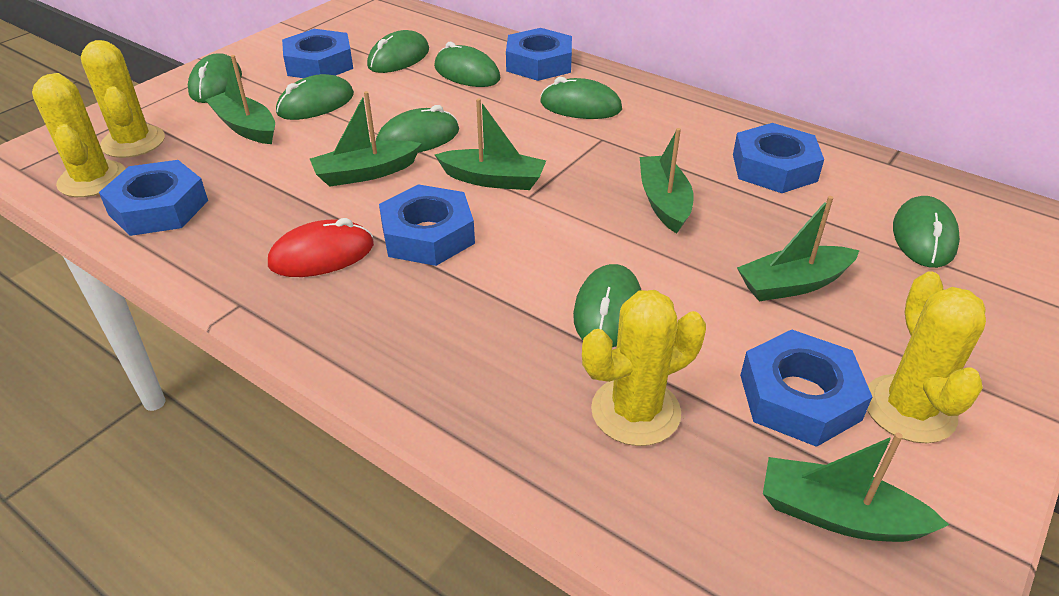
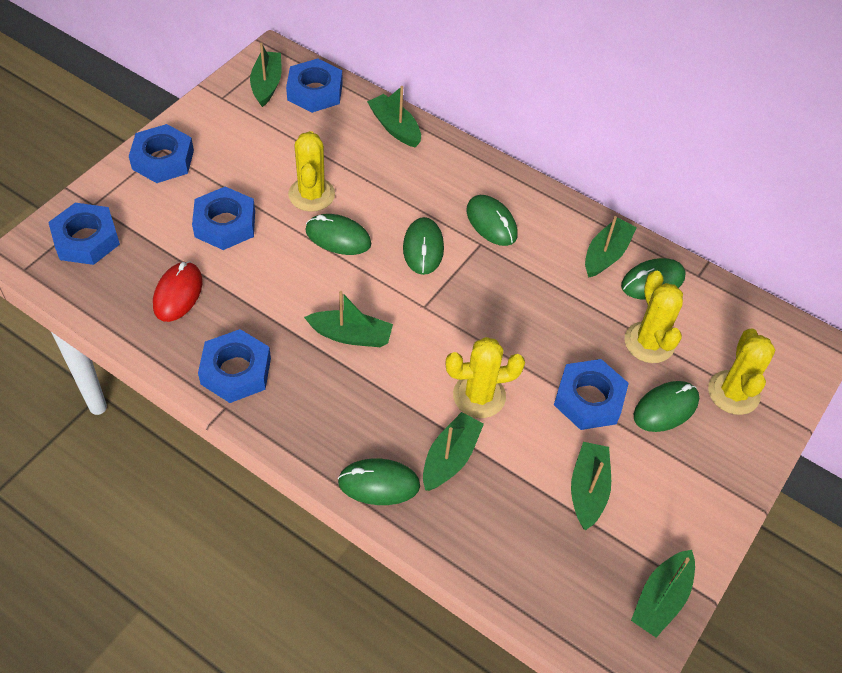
green boat: [206,55,275,144] [310,91,422,187] [435,98,546,190] [640,128,694,233] [737,196,860,301] [763,433,949,542] = 6 -> [250,42,282,107] [304,291,393,347] [367,86,421,147] [423,412,484,491] [571,442,611,530] [585,216,637,278] [631,550,695,638] = 7
green mouse: [188,53,242,103] [276,74,354,120] [367,30,429,73] [376,105,459,153] [434,42,500,87] [540,77,622,119] [573,264,641,347] [893,196,960,268] = 8 -> [305,214,371,255] [338,458,420,505] [403,217,444,275] [466,195,518,246] [621,258,686,300] [634,381,699,432] = 6

